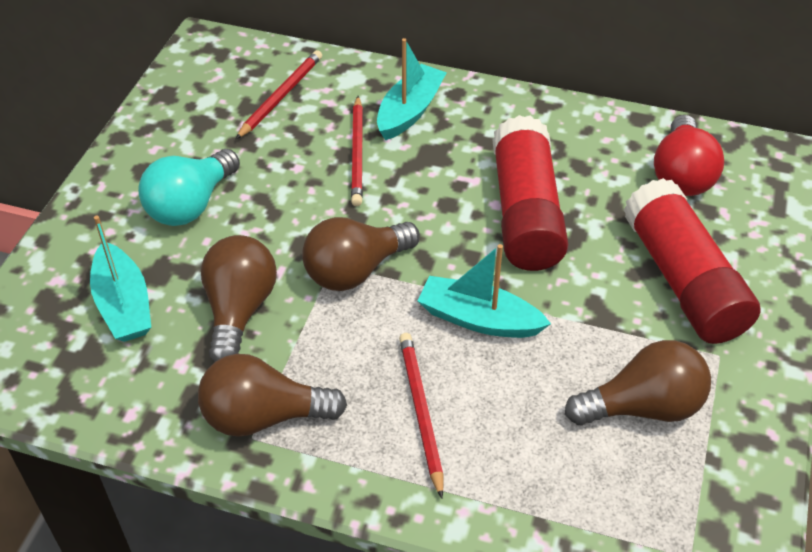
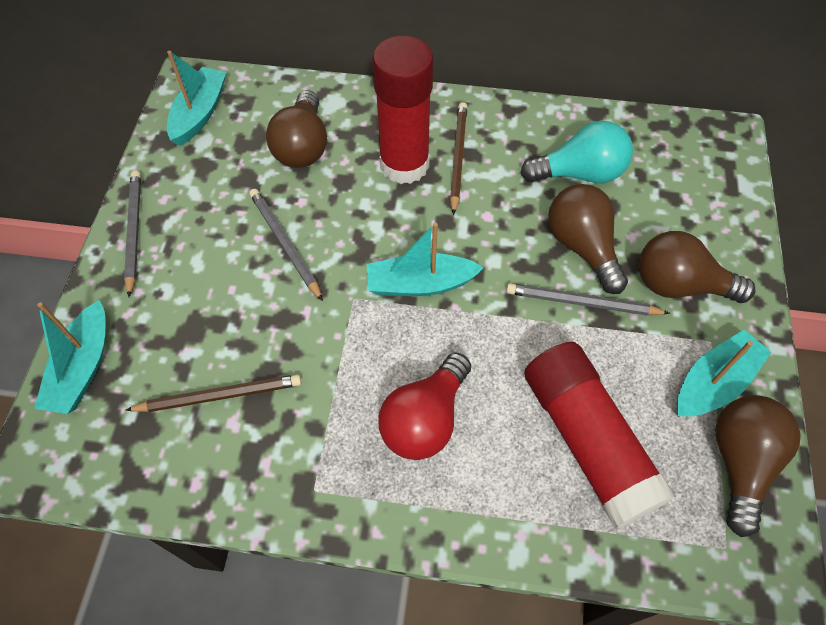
brown pencil: none = 0 -> [125,374,301,412] [450,102,467,215] = 2
grey pencil: none = 0 -> [124,170,141,297] [249,189,323,301] [506,283,670,316] = 3
red pencil: [236,50,322,139] [351,96,363,206] [399,333,443,499] = 3 -> none = 0
turquoise boat: [90,216,151,342] [377,38,447,140] [418,244,551,338] = 3 -> [34,300,106,414] [167,51,226,146] [366,222,484,296] [677,330,771,417] = 4

